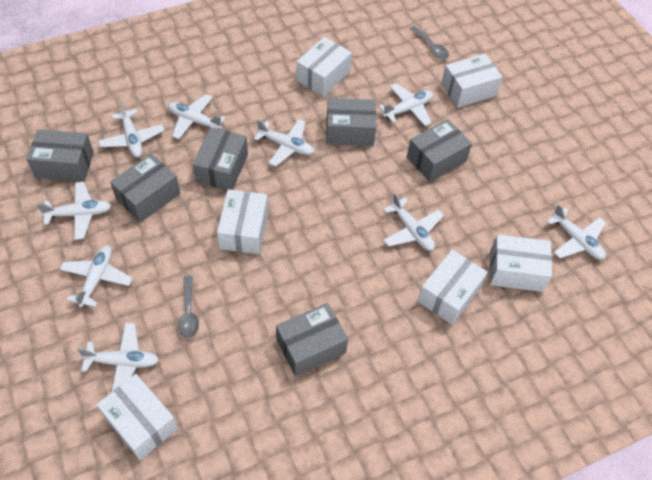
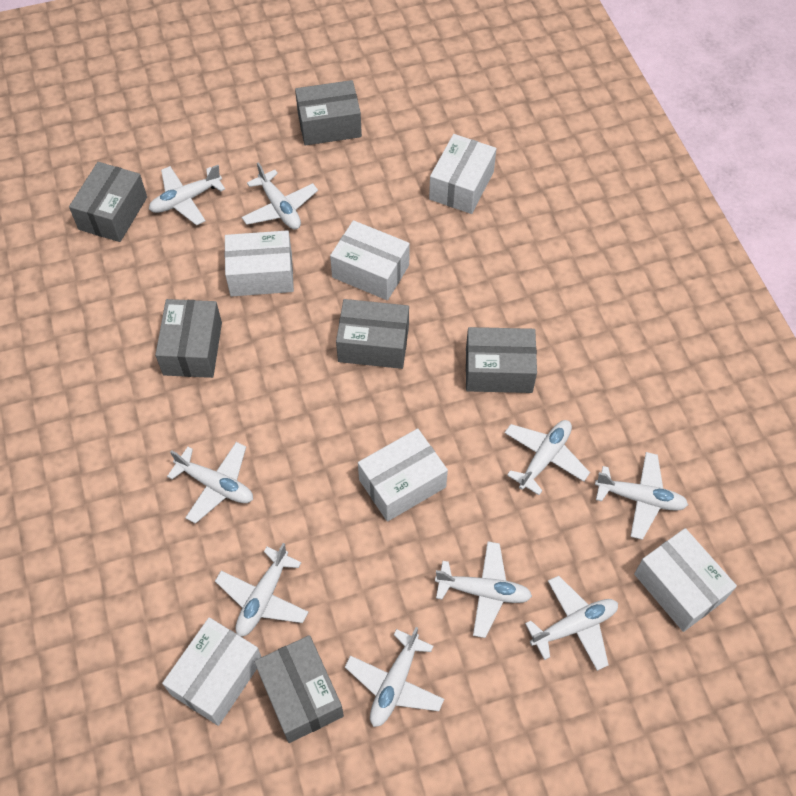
grey spoon: [178,276,199,338] [410,26,449,59] = 2 -> none = 0

